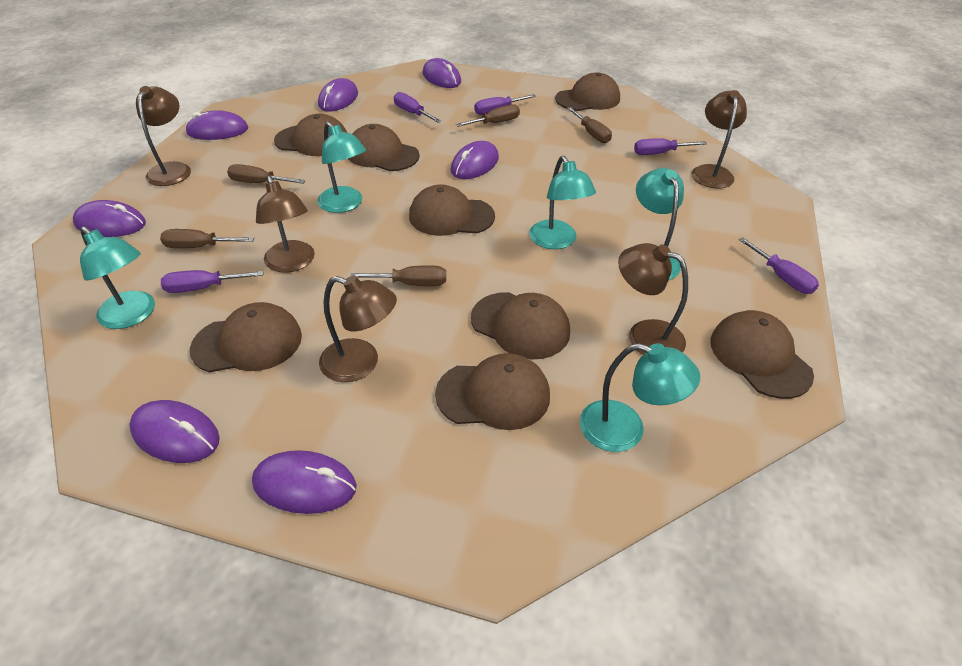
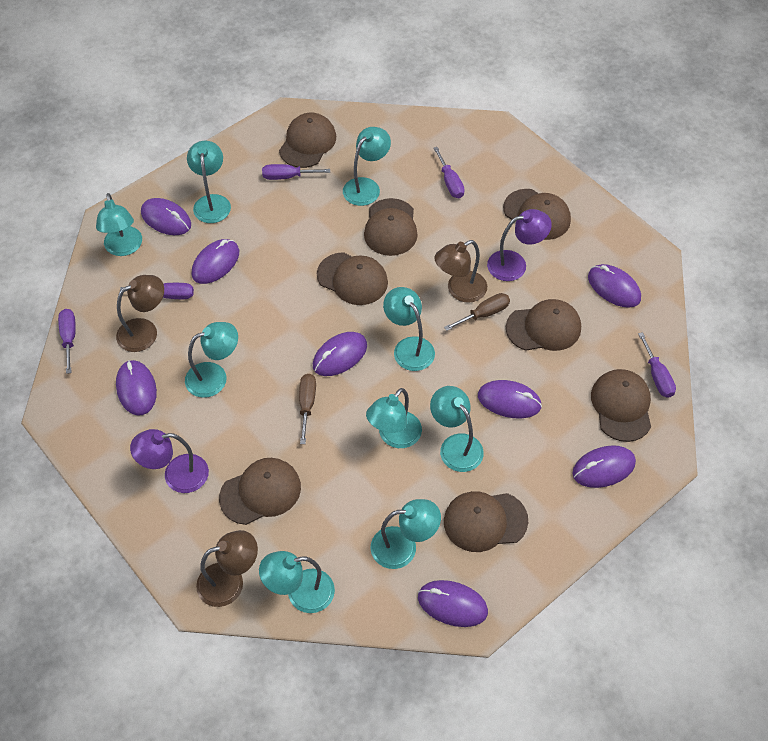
brown lamp: [136,86,191,186] [256,176,315,273] [319,276,397,382] [618,243,688,355] [691,90,747,188] = 5 -> [116,275,164,352] [196,530,258,607] [434,240,487,303] = 3
brown screwdriver: [160,229,254,248] [227,164,305,184] [350,265,446,286] [455,104,520,127] [567,107,612,143] = 5 -> [299,374,316,444] [444,293,510,331] = 2
purple lamp: none = 0 -> [130,429,209,493] [487,209,552,281] = 2
purple mouse: [73,200,146,237] [129,400,220,463] [185,110,248,140] [252,450,357,514] [318,78,358,112] [423,58,461,88] [451,141,499,179] = 7 -> [116,360,157,416] [141,198,191,235] [192,239,239,284] [313,332,367,376] [418,580,488,627] [478,380,542,418] [572,445,636,488] [588,264,641,308] = 8
turquoise lamp: [80,226,155,329] [317,122,366,213] [529,156,596,249] [580,343,700,452] [636,168,684,280] = 5 -> [96,193,142,256] [185,322,238,398] [187,141,231,223] [259,551,335,613] [343,127,391,206] [366,388,422,448] [371,499,441,569] [383,287,435,371] [430,386,484,472] = 9

